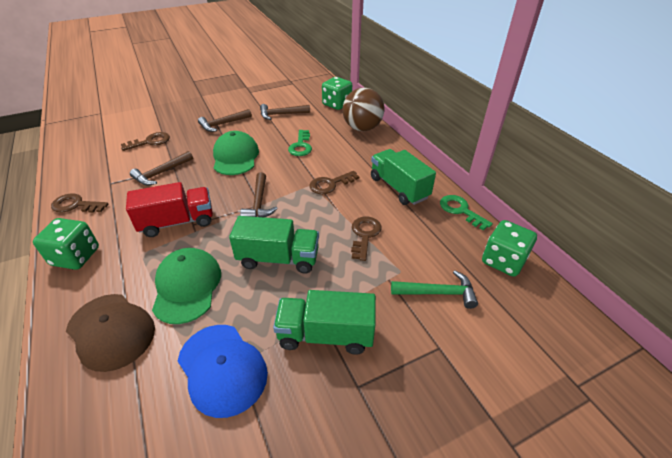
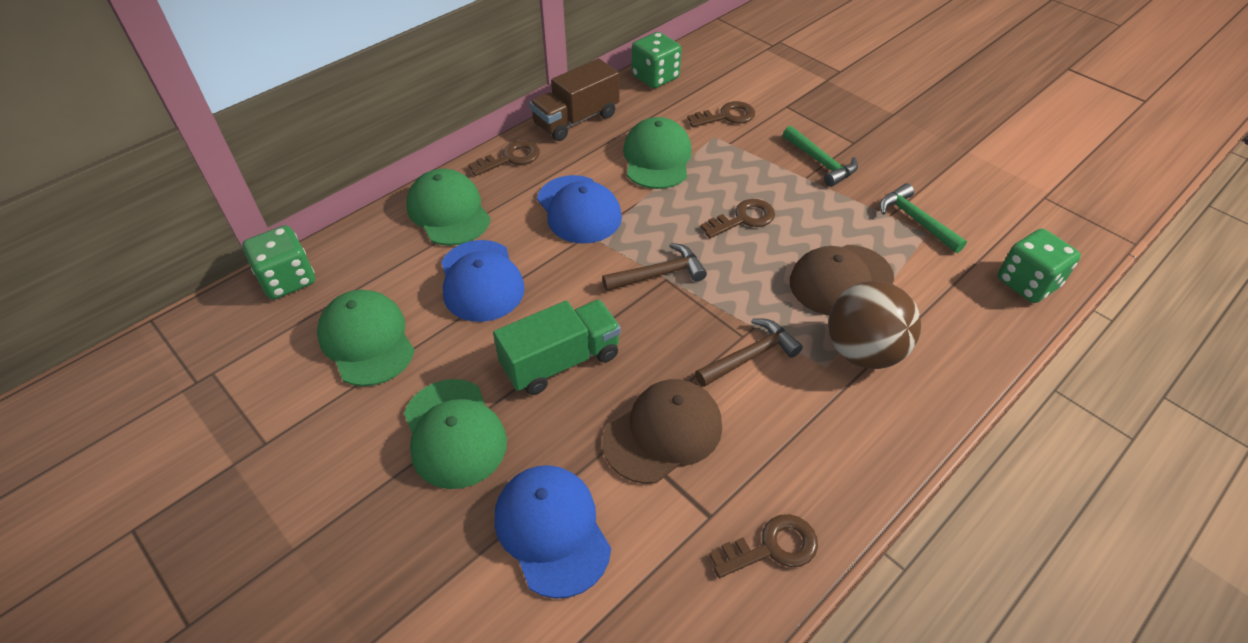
blue cap: [178,325,268,418] = 1 -> [441,240,525,322] [494,465,611,599] [537,175,622,244] = 3
brown cap: [66,294,155,372] = 1 -> [602,379,722,484] [790,245,894,315] = 2
brown hammer: [130,151,193,185] [198,109,252,132] [240,172,278,217] [260,104,310,120] = 4 -> [602,243,707,291] [695,318,803,387] = 2
brown truck: none = 0 -> [530,59,619,141] = 1
green cap: [152,248,221,324] [213,131,259,175] = 2 -> [317,290,415,386] [404,379,507,489] [406,169,491,246] [623,117,692,189] = 4
green hammer: [391,270,478,309] = 1 -> [783,126,858,187] [879,183,967,253] = 2
green key: [288,130,312,156] [440,195,493,230] = 2 -> none = 0
green truck: [229,216,319,274] [273,290,376,355] [371,149,436,205] = 3 -> [493,300,621,395] = 1
red truck: [126,182,213,237] = 1 -> none = 0

